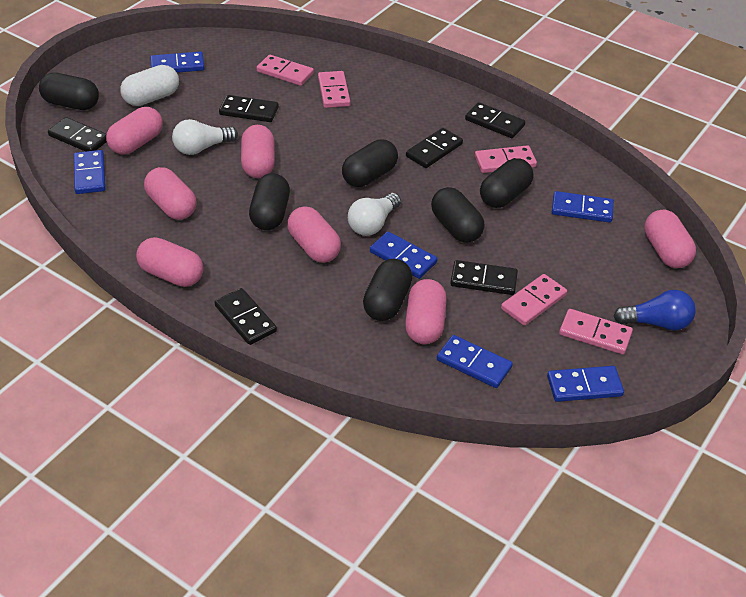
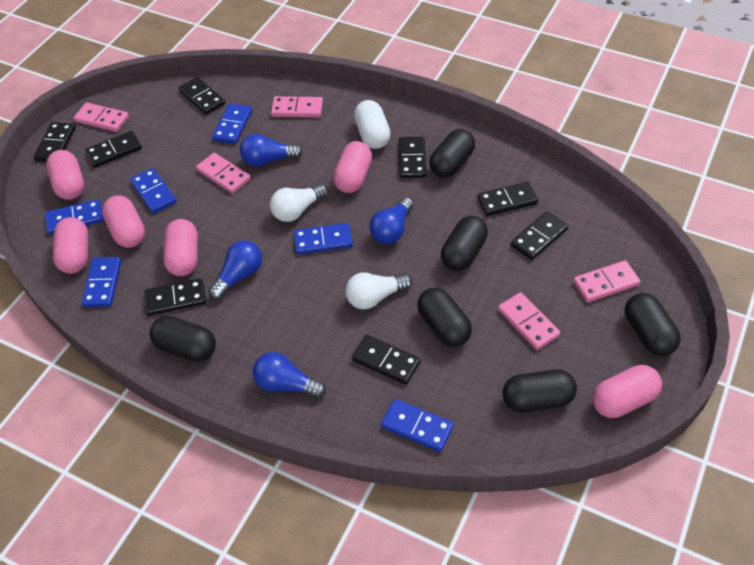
black domino: [48,117,107,152] [215,288,277,345] [219,95,279,122] [406,128,463,168] [450,260,518,295] [465,102,525,138] = 6 -> [33,122,76,162] [85,131,142,168] [144,278,206,316] [179,77,225,115] [352,335,421,385] [399,137,427,178] [478,182,539,216] [511,211,568,260] = 8
blue light bulb: [613,290,696,331] = 1 -> [209,240,262,300] [240,134,303,166] [253,352,326,398] [369,197,413,244] = 4
pink capsule: [106,107,163,154] [136,237,204,287] [144,167,197,220] [241,125,275,178] [287,206,341,263] [405,279,447,344] [644,210,696,268] = 7 -> [46,150,84,200] [53,217,88,274] [102,195,145,248] [163,219,198,276] [333,141,372,193] [592,365,662,418] = 6

